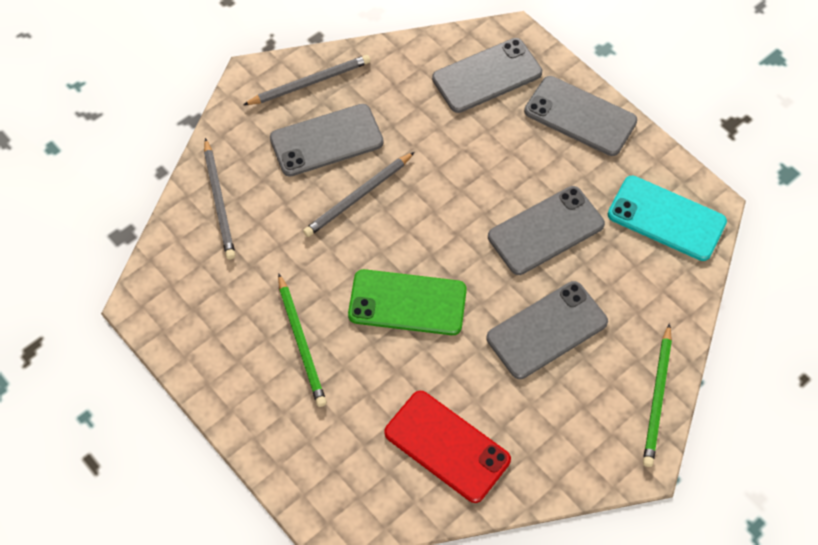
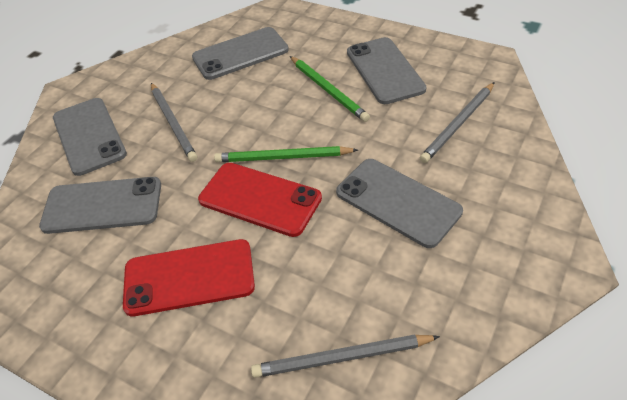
green phone: [348,269,467,335] = 1 -> none = 0
red phone: [384,391,511,503] = 1 -> [123,239,255,316] [198,163,322,237] = 2
turquoise phone: [608,176,727,261] = 1 -> none = 0

